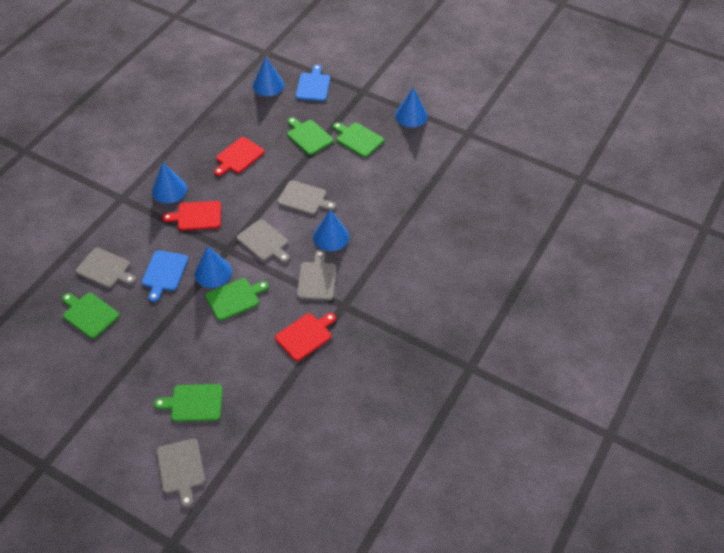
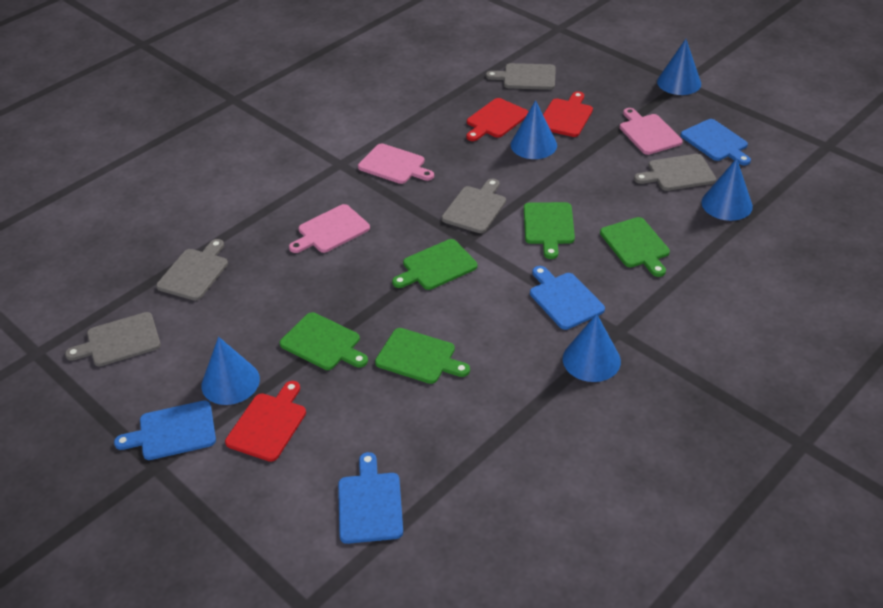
blue cutting board: [142,250,188,302] [296,65,330,101] = 2 -> [114,400,216,460] [338,452,403,544] [530,266,605,330] [680,119,751,165] = 4
pink cutting board: none = 0 -> [289,204,370,253] [358,144,434,184] [620,108,683,155] = 3

